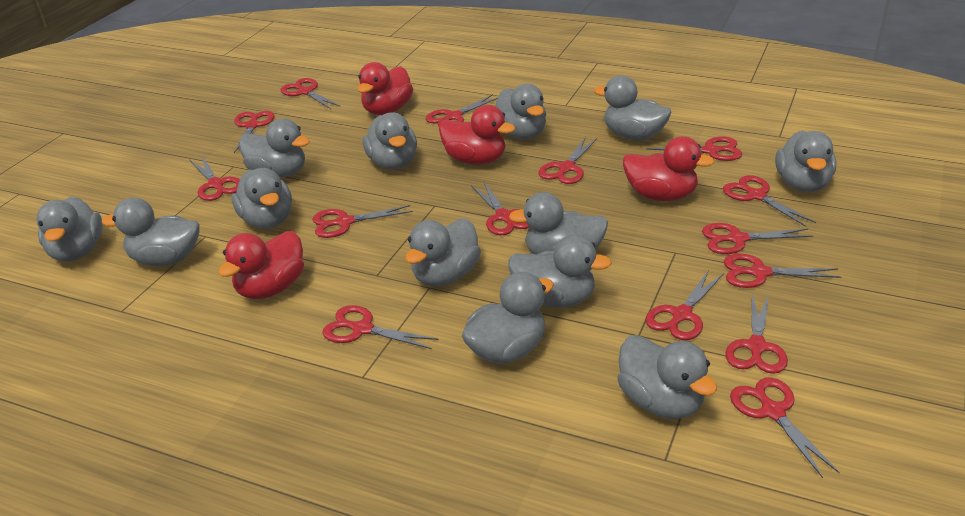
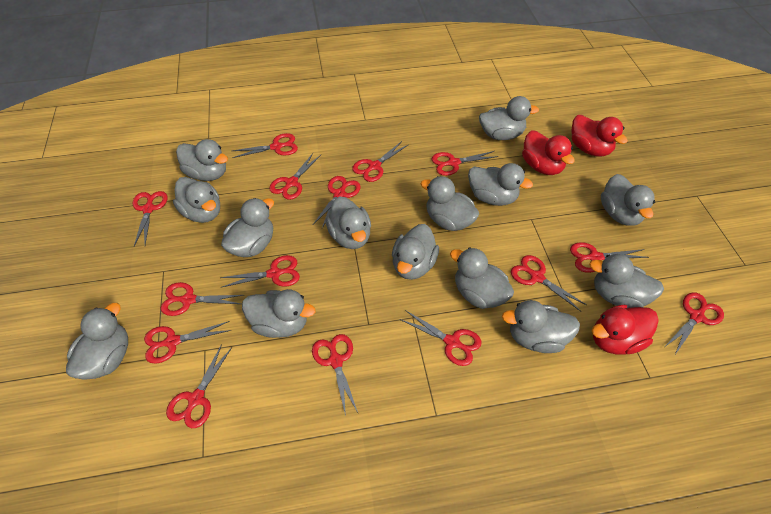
grey duck: [36,196,103,262] [102,197,200,266] [232,168,292,229] [239,118,310,178] [362,112,417,170] [405,218,481,287] [462,272,554,364] [496,84,546,140] [508,234,612,308] [509,192,608,254] [594,75,671,140] [618,335,717,419] [775,130,836,192] = 13 -> [66,303,128,380] [173,177,220,223] [176,139,228,181] [221,198,274,257] [242,289,315,338] [326,197,371,249] [392,224,439,280] [421,176,479,231] [450,247,514,309] [468,163,533,206] [479,96,539,140] [502,300,580,353] [589,254,664,308] [601,174,655,226] = 14
red duck: [218,231,304,299] [357,62,413,115] [439,105,515,165] [623,136,714,201] = 4 -> [522,131,575,175] [572,115,628,157] [592,305,659,355] = 3

